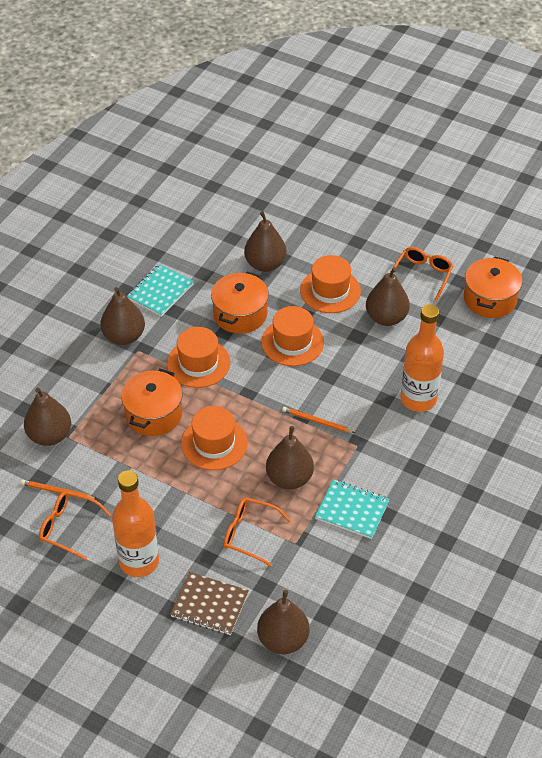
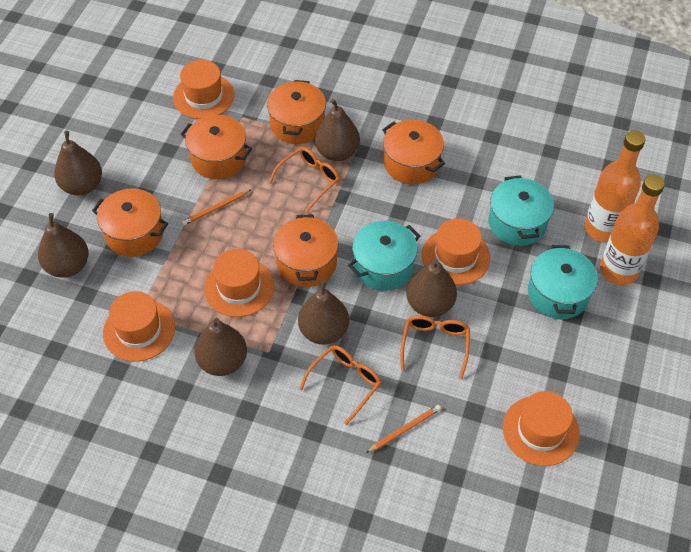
brown notebook: [170,572,249,635] = 1 -> none = 0
orange hat: [167,327,230,388] [181,406,248,470] [261,306,324,366] [300,255,361,313] = 4 -> [103,291,175,362] [173,60,235,119] [204,249,274,317] [422,218,490,285] [503,391,580,466] = 5
orange pot: [121,369,183,436] [211,272,269,334] [464,256,523,318] = 3 -> [92,188,168,257] [180,115,252,179] [267,80,326,144] [273,214,338,287] [382,120,445,184] = 5
turquoise notebook: [127,264,194,317] [315,479,390,539] = 2 -> none = 0
turquoise pot: none = 0 -> [348,221,420,291] [488,175,554,246] [528,245,598,319] = 3

